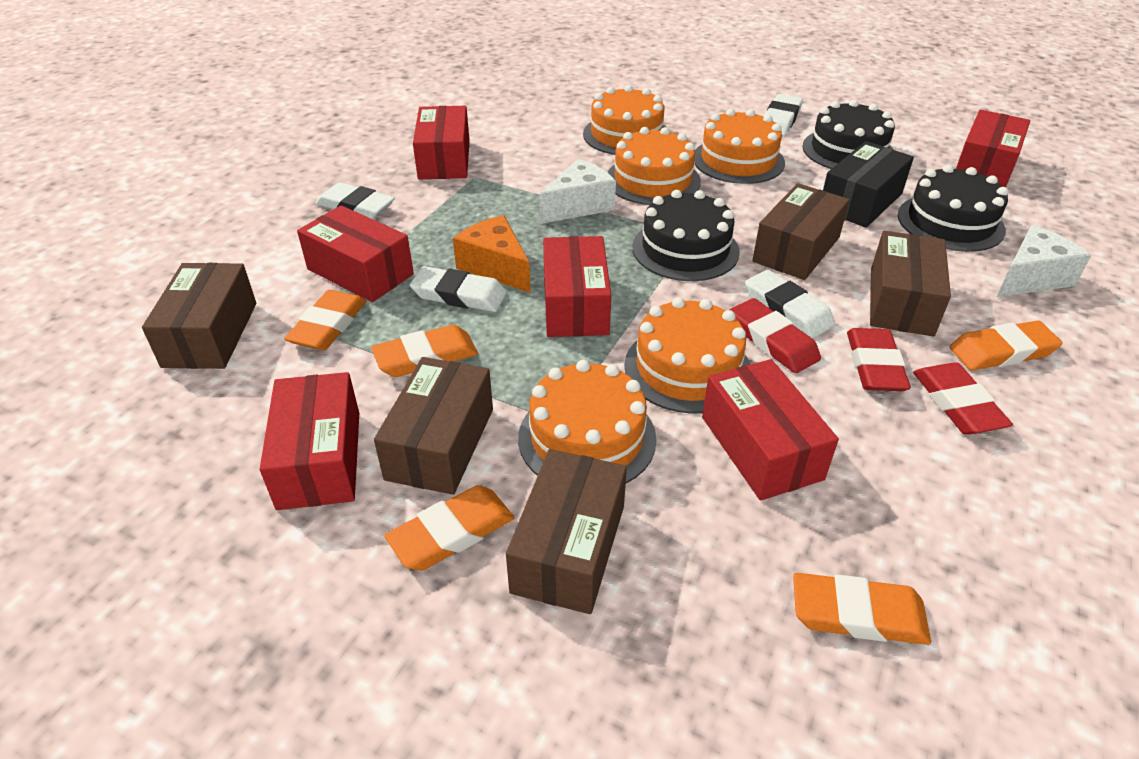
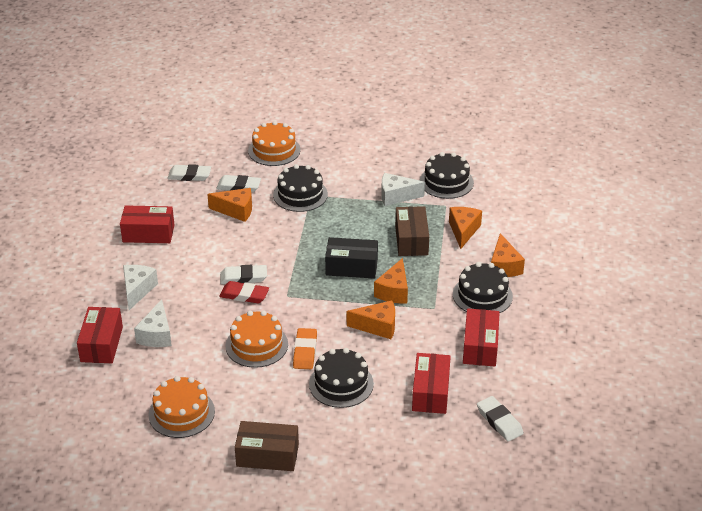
black cake: [633,190,740,281] [802,100,895,169] [898,165,1008,252] = 3 -> [273,164,328,212] [309,348,374,408] [420,152,474,199] [453,262,513,313] = 4
brown box: [142,263,256,369] [374,357,493,495] [506,449,627,614] [752,183,850,280] [870,231,951,337] = 5 -> [235,421,299,471] [395,206,429,256] = 2
orange cake: [518,360,657,483] [583,85,666,155] [607,127,701,205] [624,297,750,414] [695,109,785,184] = 5 -> [148,376,215,438] [226,311,288,368] [248,121,301,166] = 3
orange cheese: [453,215,531,293] = 1 -> [207,188,252,222] [347,300,395,339] [374,258,408,303] [449,207,482,249] [491,233,525,277] = 5
orange eraser: [284,290,366,350] [371,325,478,377] [384,485,514,571] [793,573,931,645] [950,321,1062,370] = 5 -> [293,328,317,369] = 1
red box: [259,372,359,510] [297,205,414,302] [413,106,470,180] [543,236,611,337] [702,359,839,501] [956,110,1030,187] = 6 -> [77,307,123,363] [120,205,174,243] [412,353,451,414] [463,309,500,366] = 4
red eraser: [730,298,821,373] [847,328,911,391] [913,362,1013,434] = 3 -> [219,281,269,303] = 1
white cheese: [539,159,616,224] [997,225,1091,297] = 2 -> [123,265,158,310] [134,299,172,347] [381,173,425,206] = 3

